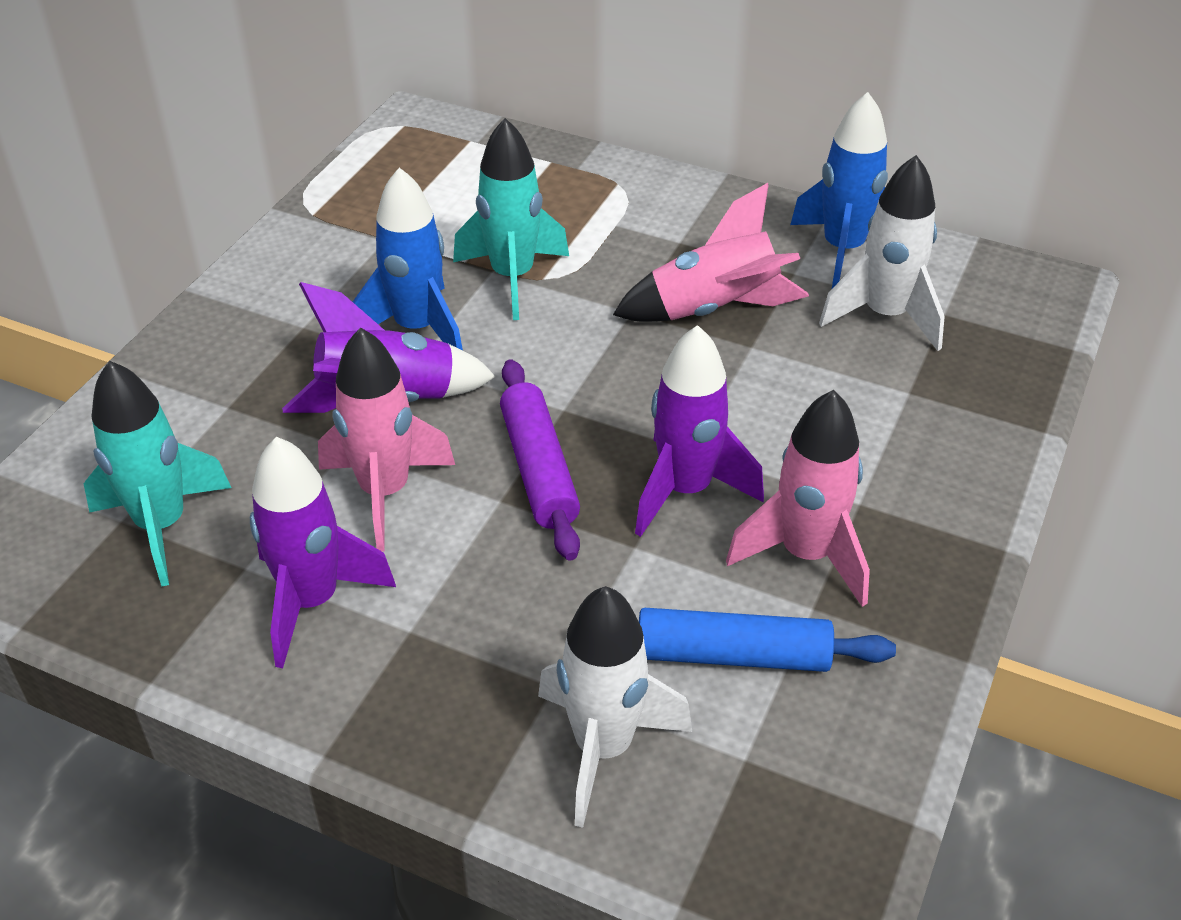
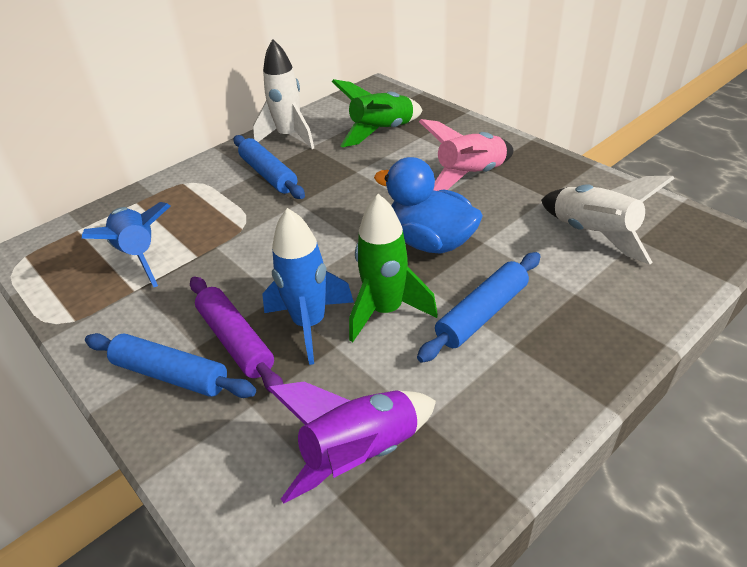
blue duck: none = 0 -> [374,157,483,254] = 1
blue rolling pin: [639,608,896,672] = 1 -> [85,333,256,398] [233,135,305,199] [417,252,540,363] = 3
green rocket: none = 0 -> [332,79,423,147] [349,194,438,342] = 2
pink rocket: [318,328,455,552] [613,183,809,322] [726,390,870,607] = 3 -> [419,119,514,191] = 1
purple rocket: [250,437,396,668] [282,282,496,413] [635,325,764,537] = 3 -> [267,382,436,504] = 1
turquoise rocket: [84,361,231,587] [453,118,569,320] = 2 -> none = 0

